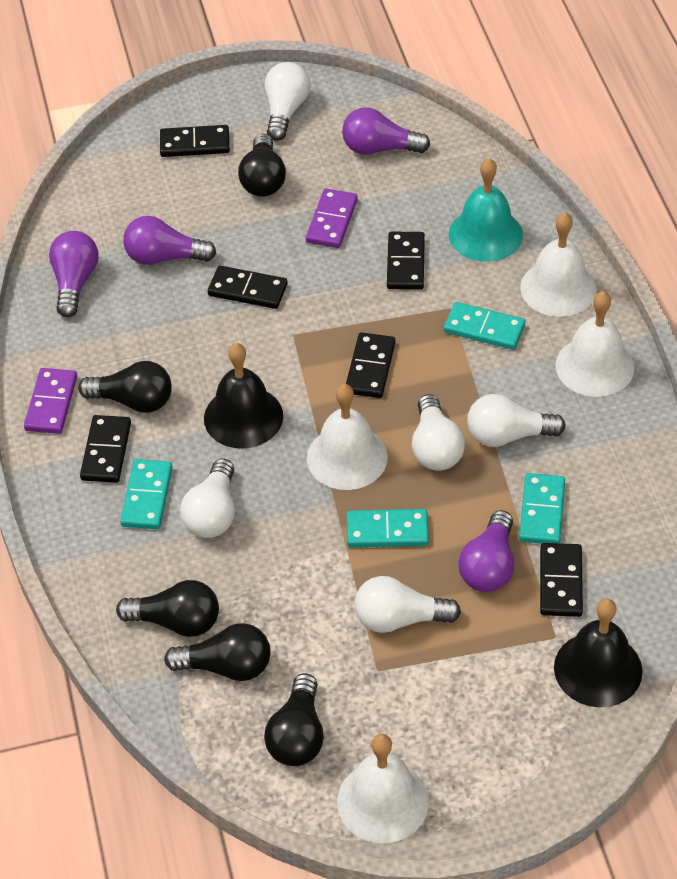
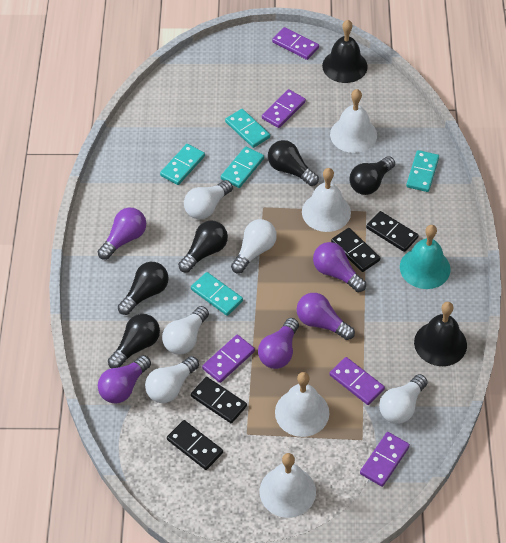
black domino: [80,415,131,483] [160,125,230,157] [208,266,288,309] [346,332,395,398] [387,232,425,290] [540,543,583,617] = 6 -> [167,420,223,470] [191,377,247,423] [331,228,380,272] [366,211,419,252] = 4
purple domino: [24,368,77,434] [306,189,358,248] = 2 -> [202,335,255,383] [262,89,306,128] [272,27,319,60] [330,357,385,405] [360,432,410,487] = 5
purple light bulb: [49,231,99,317] [123,216,216,265] [342,107,430,155] [458,510,514,592] = 4 -> [98,207,146,260] [98,355,151,403] [258,318,299,369] [297,293,355,340] [313,242,366,292] = 5
turquoise domino: [120,459,173,529] [347,509,429,547] [444,302,525,350] [519,473,565,544] = 4 -> [160,144,205,185] [191,272,243,316] [221,146,264,188] [225,109,270,148] [406,150,439,192] = 5

